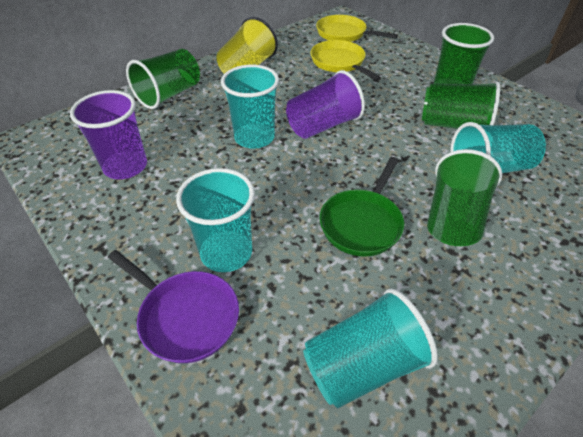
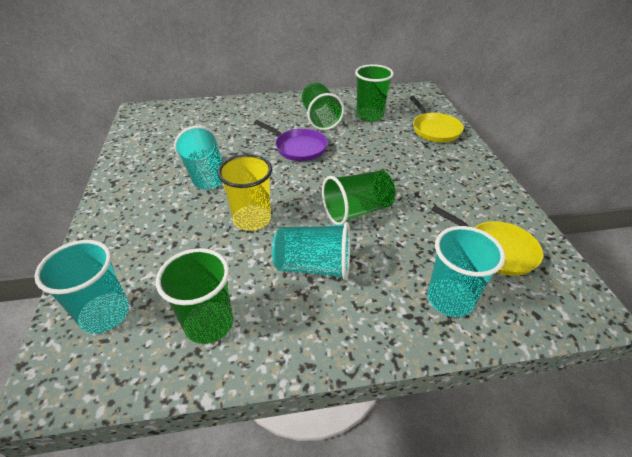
green pan: [320,157,404,257] = 1 -> none = 0
purple cup: [70,90,147,179] [286,70,365,139] = 2 -> none = 0

